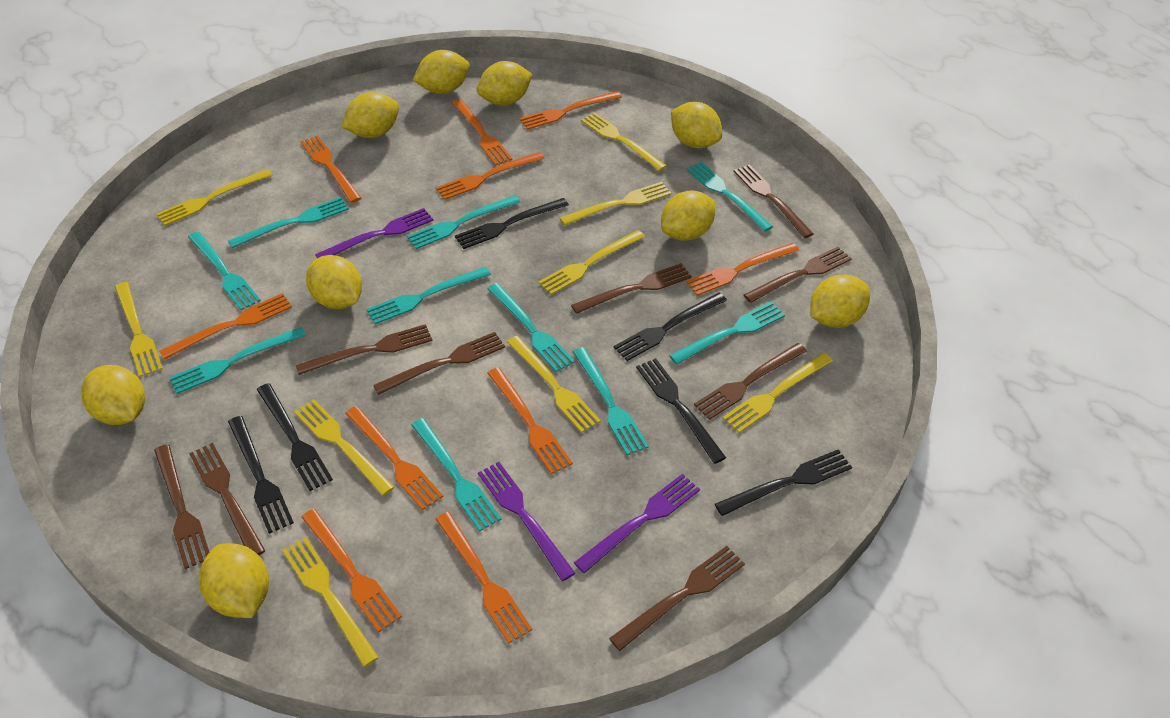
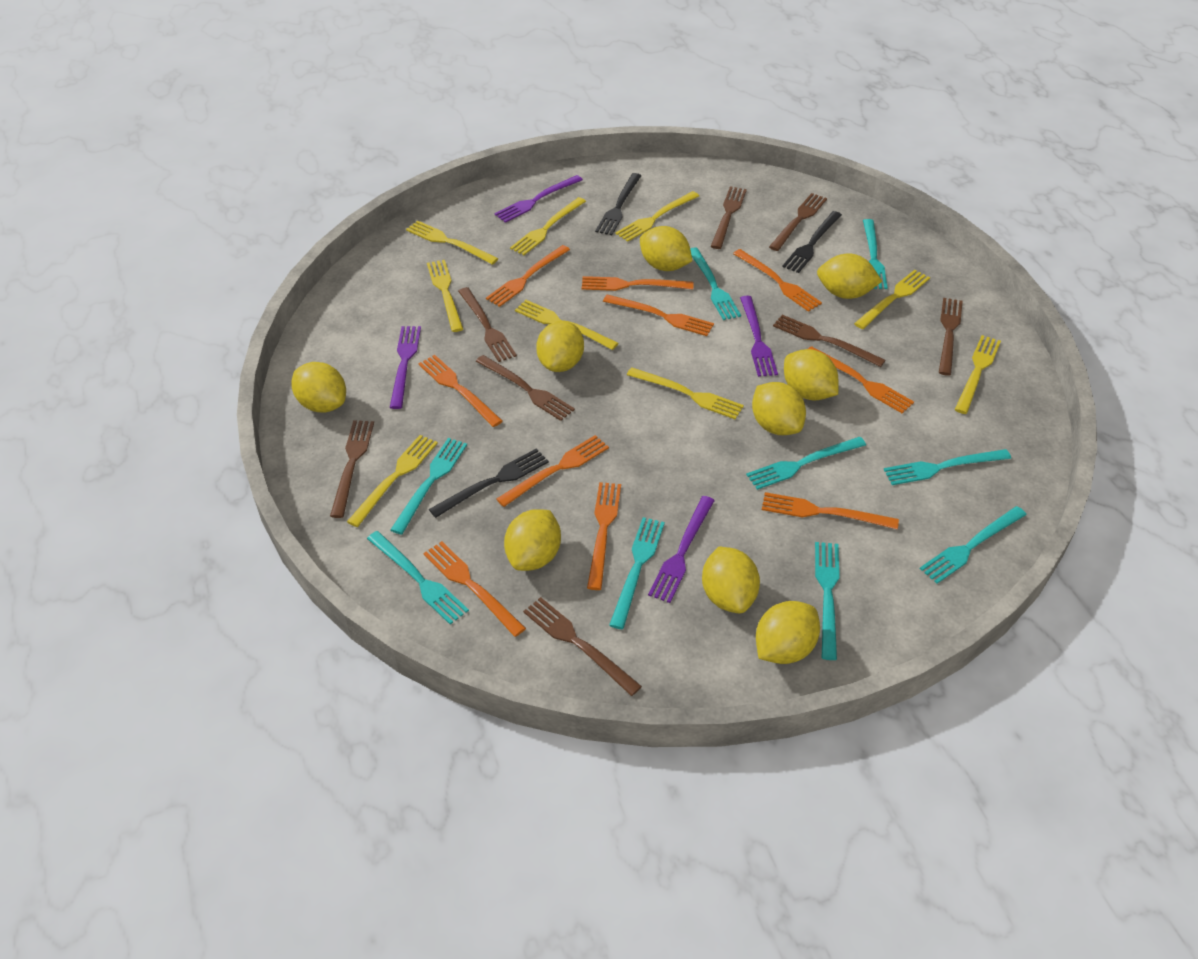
black fork: [228,416,294,534] [257,383,333,491] [455,198,569,249] [614,293,727,361] [636,358,726,464] [715,449,852,516] = 6 -> [429,449,549,518] [595,173,641,236] [782,211,842,273] = 3
brown fork: [154,444,209,569] [189,443,266,555] [296,324,432,375] [373,332,505,395] [571,263,692,314] [609,546,745,651] [694,343,807,420] [734,164,814,238] [744,247,852,303] = 9 -> [330,420,374,518] [458,287,517,362] [476,355,575,421] [523,597,642,696] [711,186,747,249] [769,193,827,251] [773,315,885,367] [939,298,963,376] = 8
purple fork: [315,208,434,258] [478,462,575,581] [574,474,700,573] = 3 -> [390,326,421,409] [495,175,583,223] [648,496,715,603] [740,296,778,377] = 4
turquoise fork: [169,327,306,394] [188,231,261,310] [228,197,349,248] [366,267,491,324] [407,195,520,249] [411,418,502,532] [487,283,575,372] [573,347,649,455] [669,302,785,365] [686,162,773,232] = 10 -> [367,531,469,624] [390,438,467,535] [609,517,665,629] [690,248,741,320] [746,437,866,490] [815,542,840,660] [863,219,888,289] [884,449,1011,485] [920,506,1027,584] = 9

